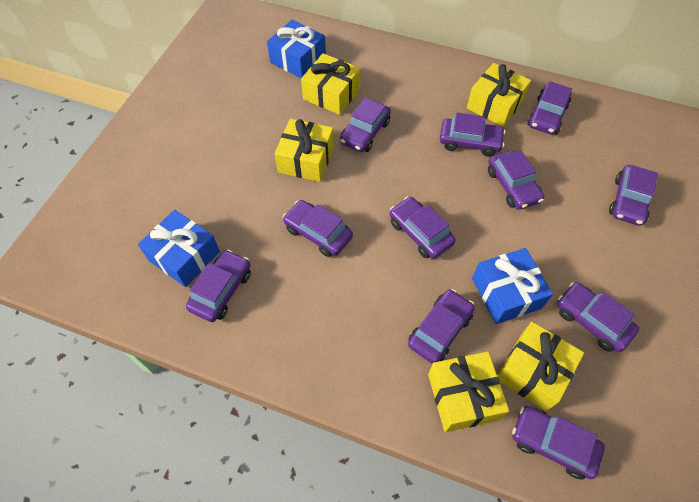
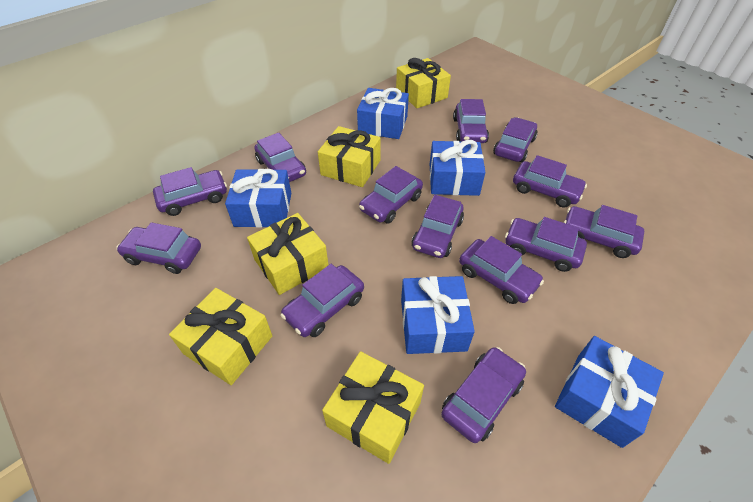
blue gift: [138,210,220,287] [267,20,326,78] [472,248,553,324] = 3 -> [225,169,291,228] [357,88,409,139] [401,276,475,354] [430,140,485,196] [555,336,664,448] = 5
purple car: [186,250,251,322] [283,200,353,257] [340,98,391,152] [390,196,456,259] [408,289,475,364] [440,113,505,157] [488,150,544,210] [512,406,605,480] [527,81,572,135] [557,282,639,352] [609,165,658,226] = 11 -> [116,222,201,274] [153,167,227,216] [254,133,306,182] [280,264,364,337] [359,166,423,224] [412,195,464,258] [441,347,526,443] [453,99,489,143] [459,236,544,304] [493,117,537,163] [505,217,587,272] [513,155,587,208] [563,205,644,258] = 13

